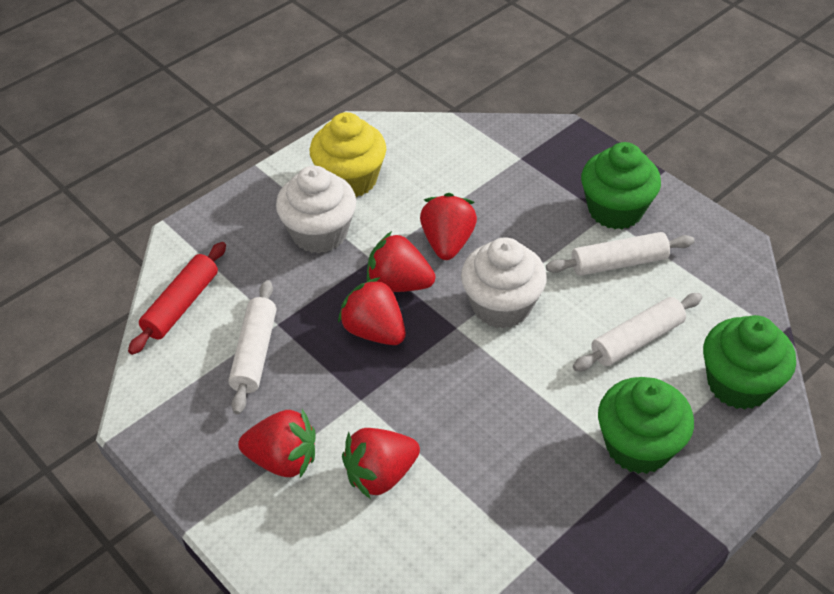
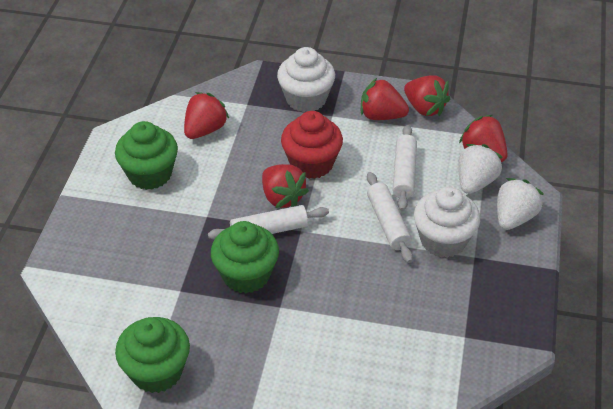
red cupcake: none = 0 -> [281,111,343,179] = 1
red rolling pin: [128,242,226,355] = 1 -> none = 0
white strawberry: none = 0 -> [458,144,503,194] [497,178,543,230] = 2
yellow cupcake: [309,112,386,197] = 1 -> none = 0

